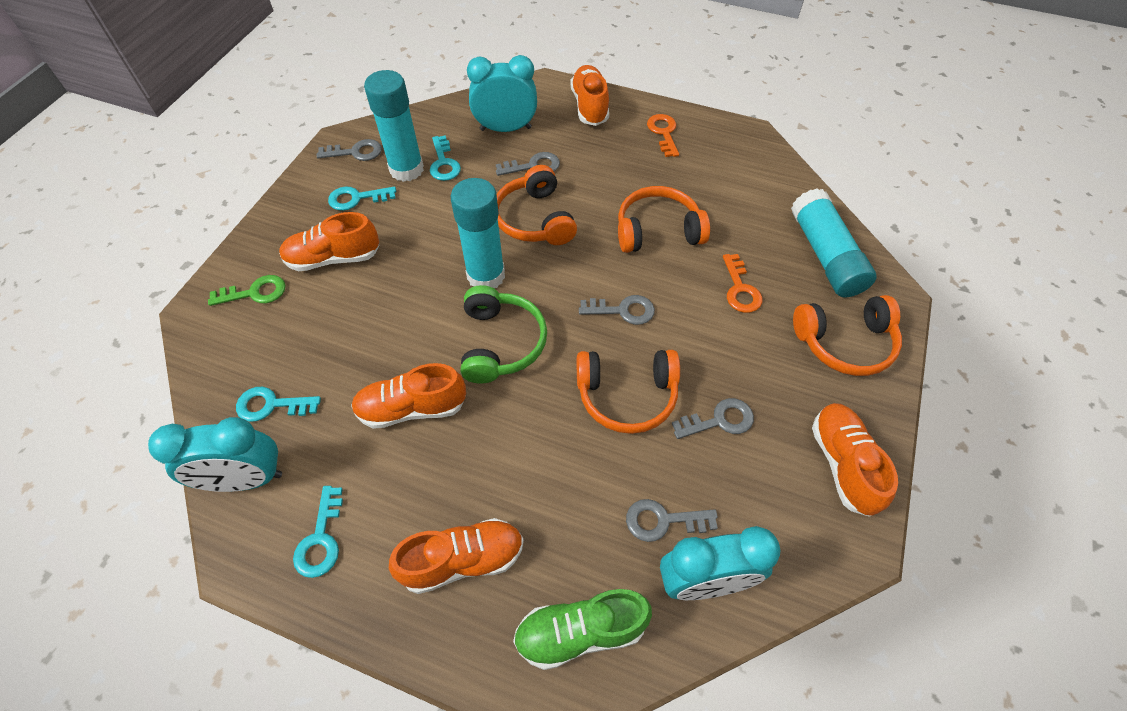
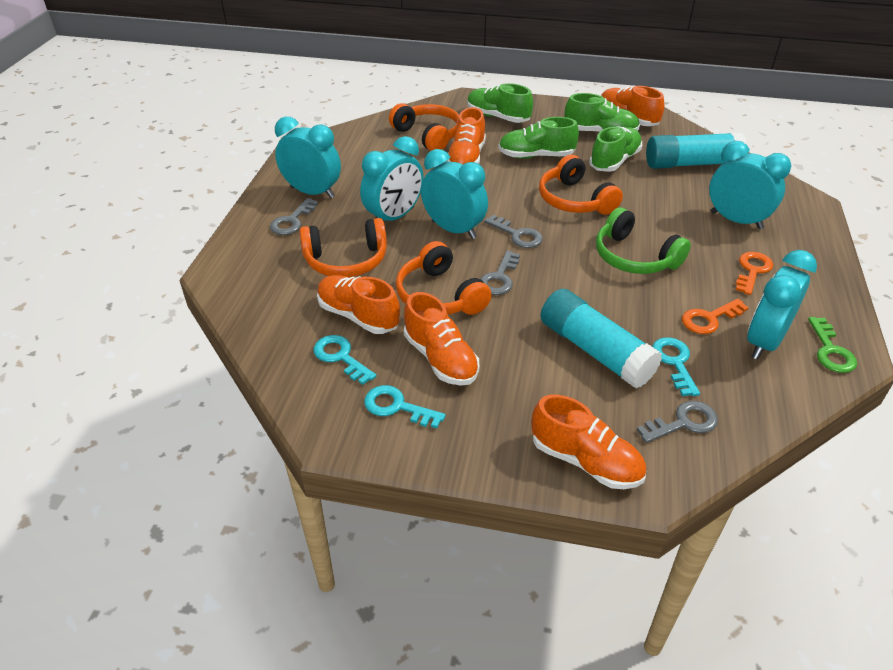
green shoe: [513,589,652,670] = 1 -> [467,83,533,123] [498,117,579,158] [565,93,640,131] [589,126,642,172] = 4
grey key: [317,139,382,161] [496,152,560,176] [579,295,655,325] [626,499,718,542] [672,398,754,439] = 5 -> [270,198,318,235] [480,251,520,295] [484,215,543,248] [637,401,718,443] = 4
turquoise clock: [148,417,282,492] [467,55,537,132] [660,526,780,600] = 3 -> [275,117,341,198] [360,136,424,221] [421,149,488,239] [709,141,791,229] [747,250,817,359] = 5
turquoise glue stick: [364,70,424,182] [451,178,505,288] [791,188,877,297] = 3 -> [540,289,662,388] [646,132,747,169] = 2
turquoise key: [236,387,321,422] [293,486,343,578] [328,186,396,211] [430,135,461,181] = 4 -> [314,335,376,385] [364,385,446,428] [652,337,700,396] = 3

